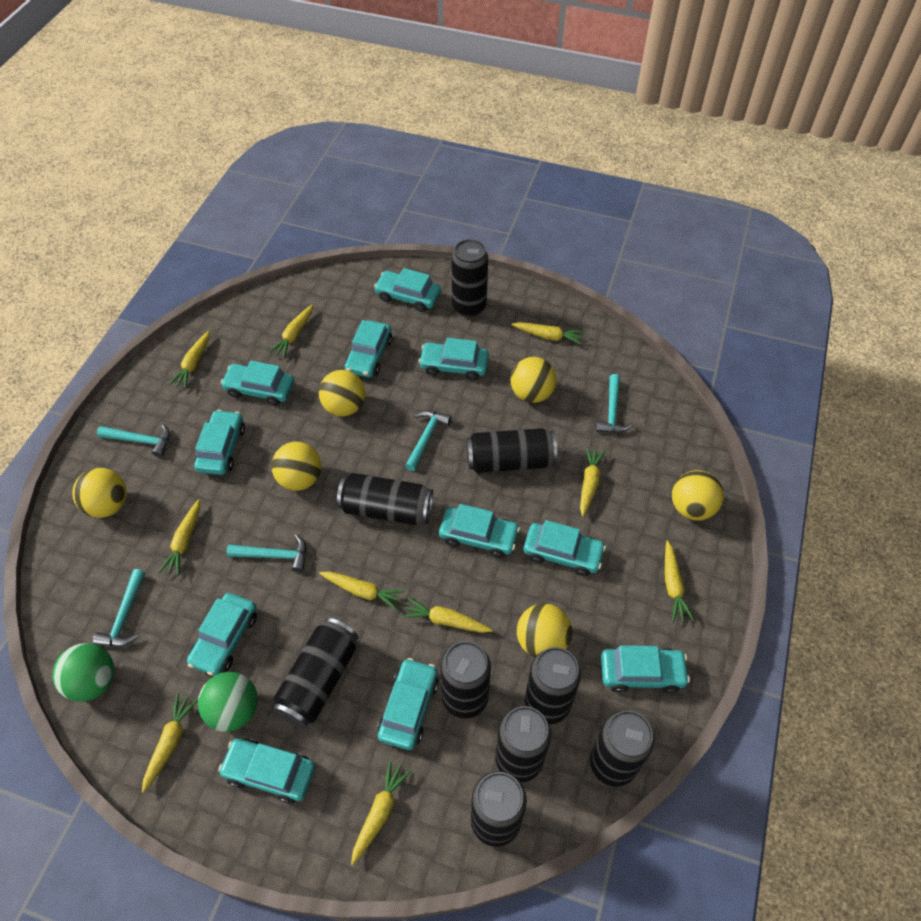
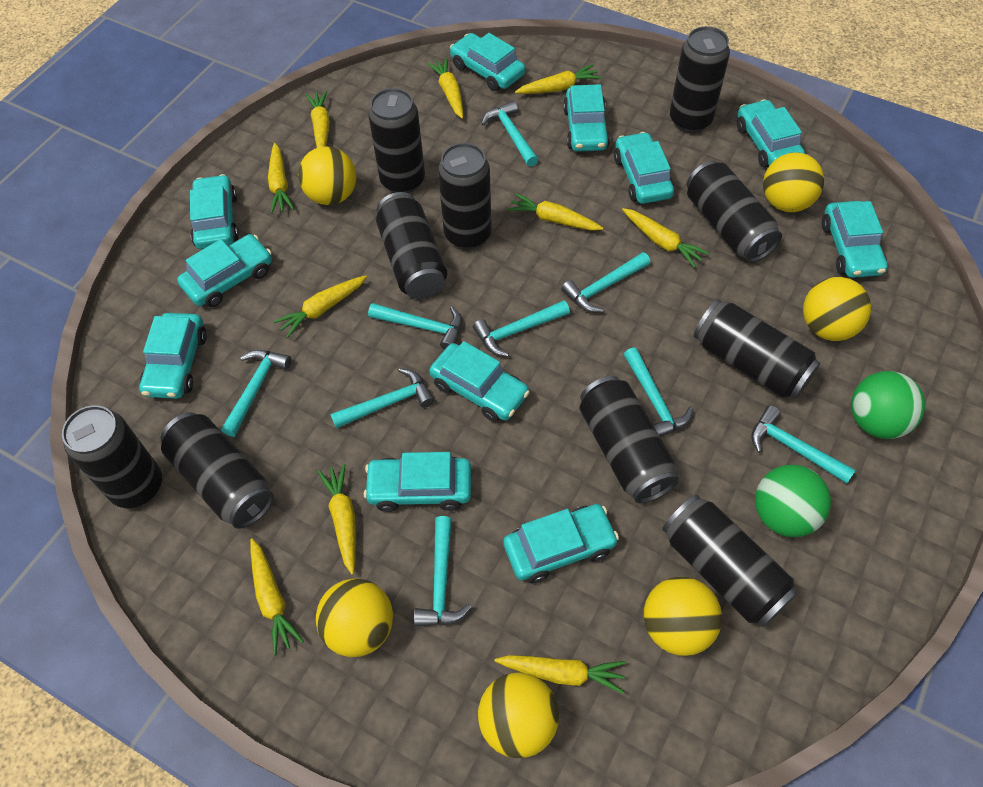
black can: [273,618,359,728] [337,473,433,525] [441,641,491,718] [451,239,488,317] [466,428,557,473] [471,771,527,847] [495,706,551,782] [525,647,581,724] [590,711,654,787] = 9 -> [62,405,162,508] [161,413,274,529] [368,88,425,193] [376,192,447,299] [438,143,492,249] [580,376,679,503] [662,495,798,627] [670,26,730,133] [687,161,782,262] [694,300,820,399] = 10
turquoise hammer: [93,569,145,647] [97,424,170,457] [227,534,306,572] [405,410,451,471] [596,374,633,433] = 5 -> [221,350,291,437] [330,368,434,428] [368,303,462,350] [414,516,472,626] [473,300,570,357] [482,101,538,167] [561,252,650,312] [624,347,693,437] [751,405,855,484] = 9

